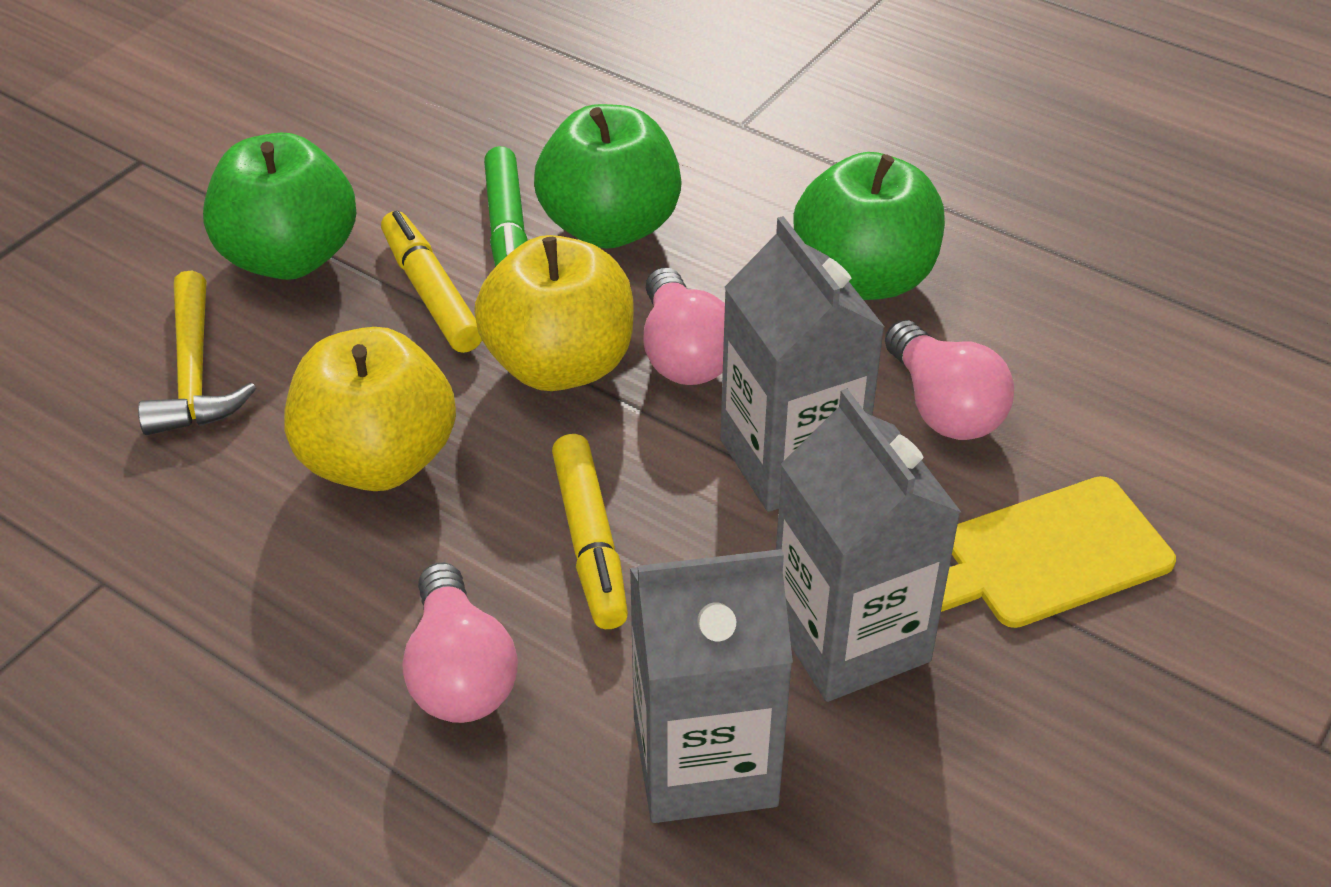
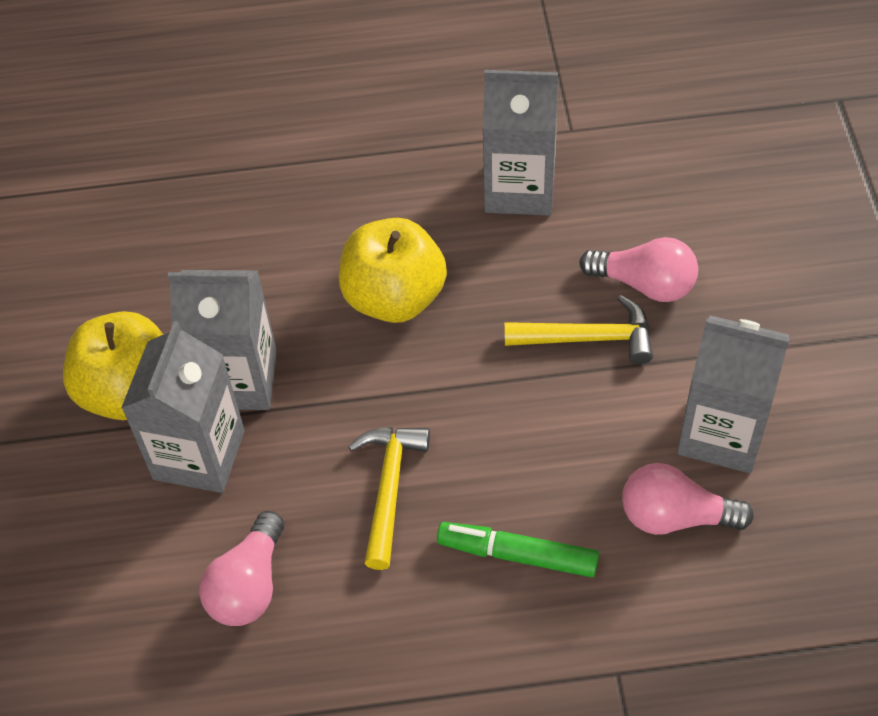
green apple: [203,132,356,280] [534,104,682,249] [794,152,945,300] = 3 -> none = 0
grey carton: [630,549,793,823] [720,216,885,512] [776,389,961,702] = 3 -> [121,321,245,493] [168,270,277,410] [483,70,558,216] [677,315,790,473] = 4
yellow cutting board: [941,476,1176,628] = 1 -> none = 0
yellow hammer: [138,271,256,435] = 1 -> [348,427,430,570] [504,295,653,364] = 2
yellow marker: [381,211,482,353] [552,434,628,629] = 2 -> none = 0

